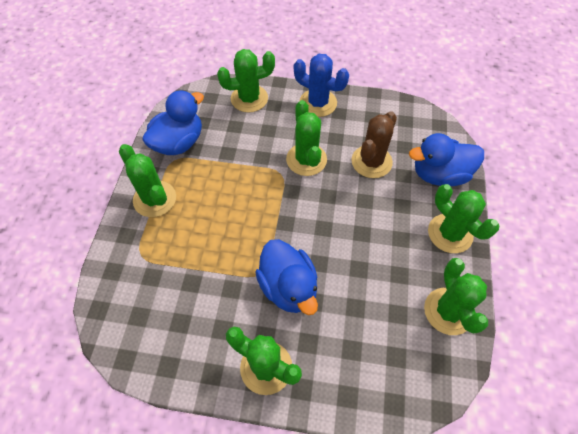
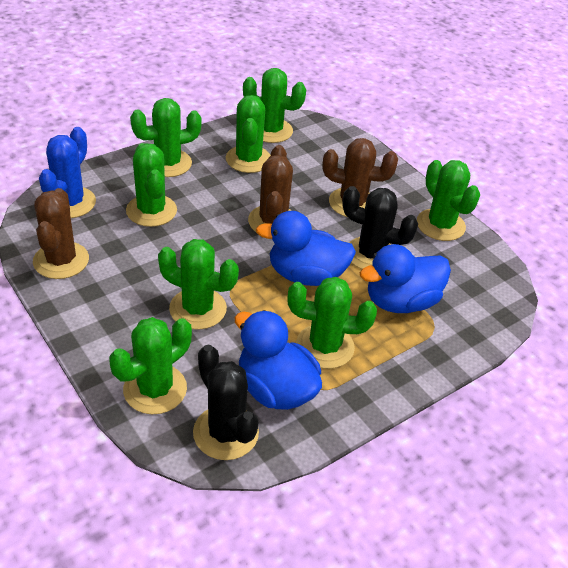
black cactus: none = 0 -> [193,345,259,460] [342,186,418,269] = 2
brown cactus: [351,111,397,178] = 1 -> [33,188,89,279] [248,145,293,232] [323,138,398,217] = 3
green cactus: [119,144,176,217] [217,49,275,112] [226,326,302,395] [286,100,327,176] [424,258,488,335] [428,184,499,253] = 6 -> [109,317,192,414] [126,143,177,227] [130,98,202,177] [158,239,239,330] [226,95,271,173] [243,68,306,143] [288,277,377,369] [417,160,480,241] = 8

